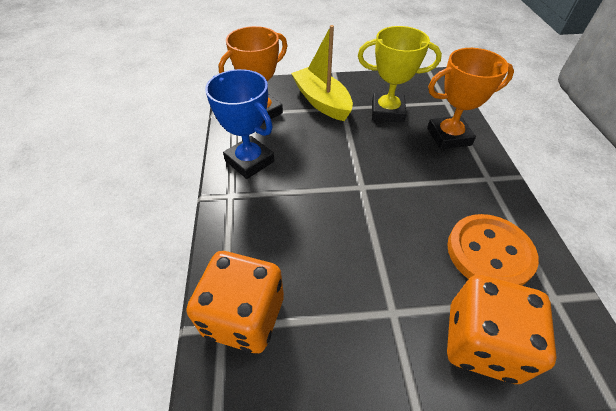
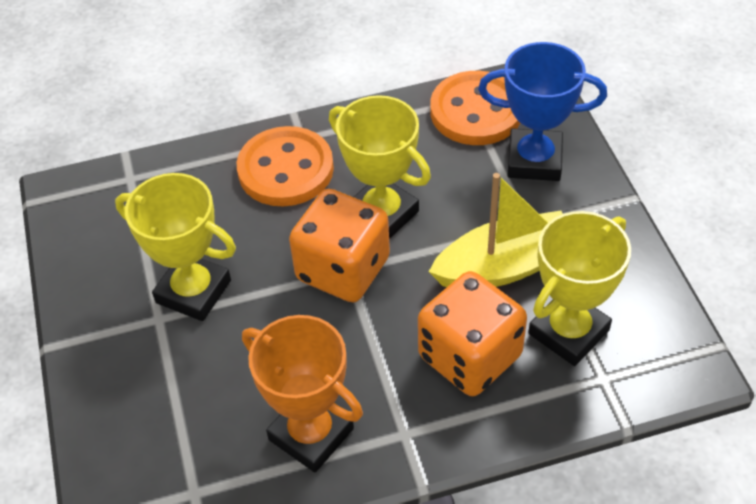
orange button: [447,214,539,286] = 1 -> [237,126,334,207] [430,71,520,145] = 2
orange trophy: [219,26,287,124] [427,48,514,150] = 2 -> [242,315,363,473] = 1
yellow trophy: [358,26,442,122] = 1 -> [115,173,236,321] [329,95,431,239] [528,211,631,366] = 3

